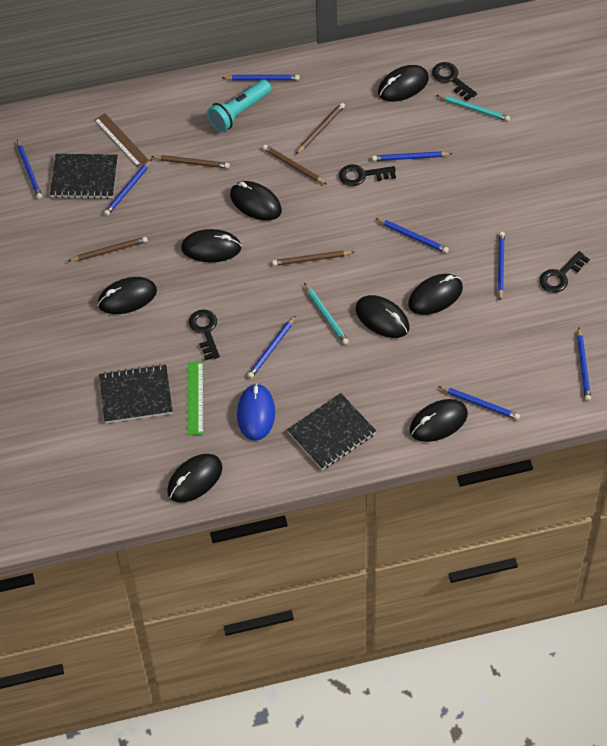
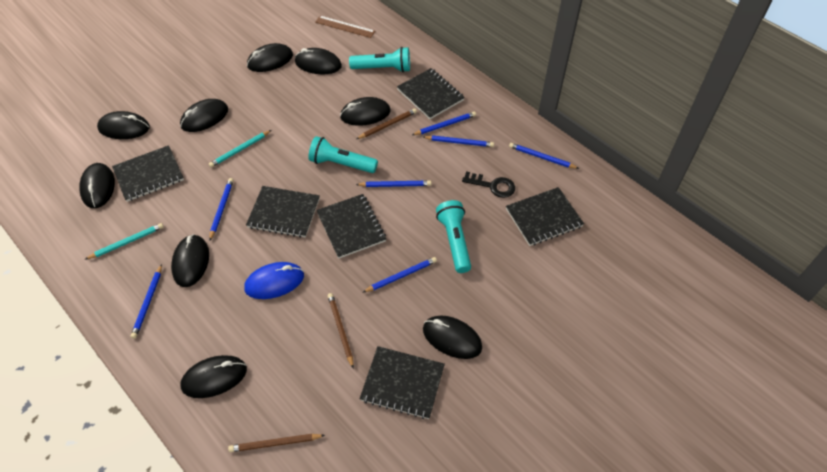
black key: [189,309,220,360] [339,164,396,186] [432,62,477,101] [540,251,590,293] = 4 -> [462,171,515,198] = 1
black mouse: [98,277,157,314] [167,454,222,503] [181,229,242,262] [230,181,282,221] [356,295,409,338] [378,65,429,102] [408,274,463,315] [410,399,468,442] = 8 -> [79,163,115,208] [97,111,150,139] [171,234,209,287] [180,99,228,132] [180,355,247,398] [247,43,293,72] [295,48,342,74] [340,97,390,126] [423,316,482,359] = 9
black notebook: [50,154,118,199] [99,364,173,423] [287,393,376,470] = 3 -> [112,145,184,202] [246,186,320,238] [316,194,386,259] [360,346,445,419] [397,68,465,119] [506,187,584,246] = 6
blue pencil: [17,139,42,199] [104,159,152,216] [222,75,300,80] [247,315,296,378] [372,151,453,161] [375,218,449,253] [438,386,520,420] [498,232,505,301] [577,328,591,401] = 9 -> [130,264,162,339] [209,178,234,241] [356,181,431,187] [362,257,437,293] [412,112,476,135] [423,135,494,147] [509,143,579,169] = 7
brown pencil: [68,237,148,261] [151,155,230,168] [263,145,327,184] [272,251,354,266] [296,103,345,154] = 5 -> [228,434,325,452] [328,293,354,368] [356,108,417,139] = 3
green ruler: [188,362,203,435] = 1 -> none = 0
turquoise flashlight: [207,80,271,132] = 1 -> [308,136,378,173] [349,47,410,72] [436,200,471,273] = 3

